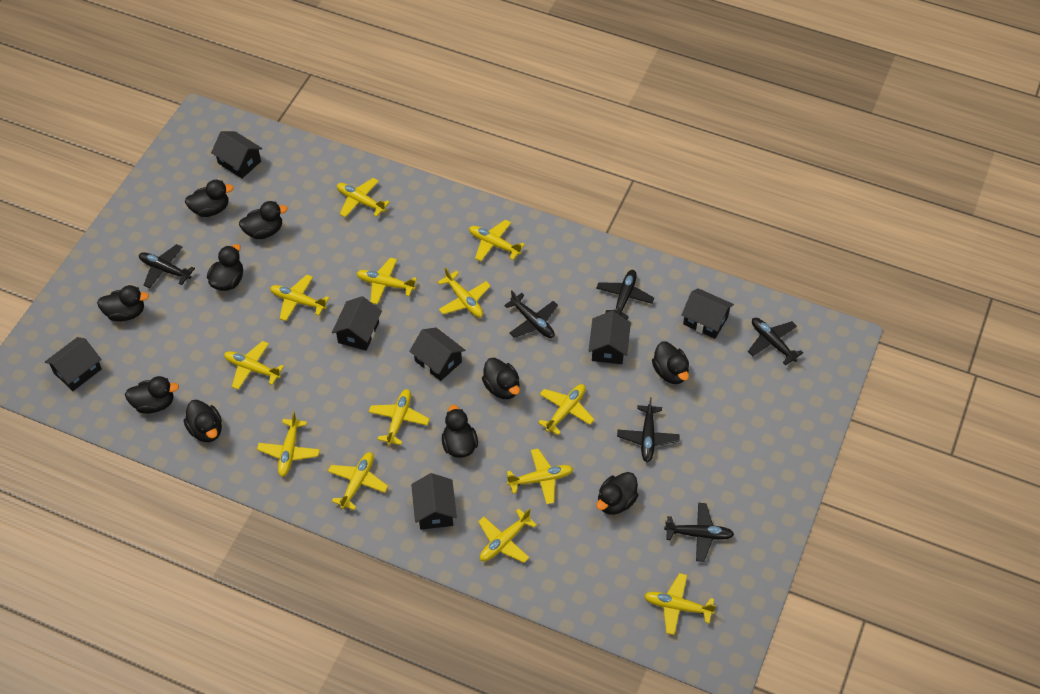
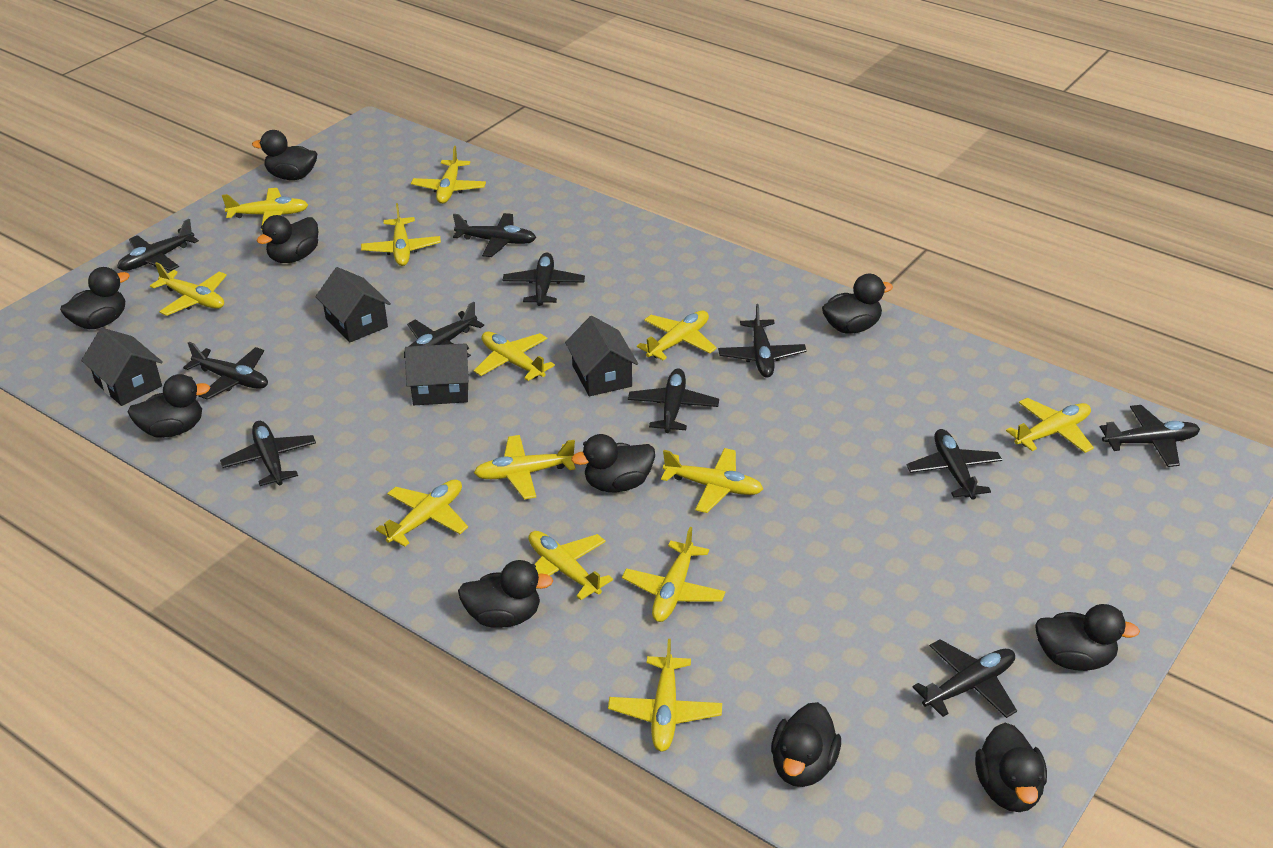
black house: [45,337,102,391] [211,131,262,178] [332,296,382,351] [409,328,465,381] [411,473,457,530] [588,311,631,364] [681,288,734,339] = 7 -> [81,328,163,406] [316,267,391,343] [405,343,469,405] [565,316,638,396] = 4
black plane: [139,244,195,288] [504,290,558,338] [596,270,654,320] [617,397,680,462] [664,503,734,562] [748,318,803,365] = 6 -> [117,219,199,271] [183,342,268,400] [220,421,316,486] [404,302,484,358] [453,213,536,257] [503,252,585,306] [628,368,719,433] [718,304,806,378] [906,429,1002,500] [913,639,1017,718] [1100,405,1200,467] = 11

